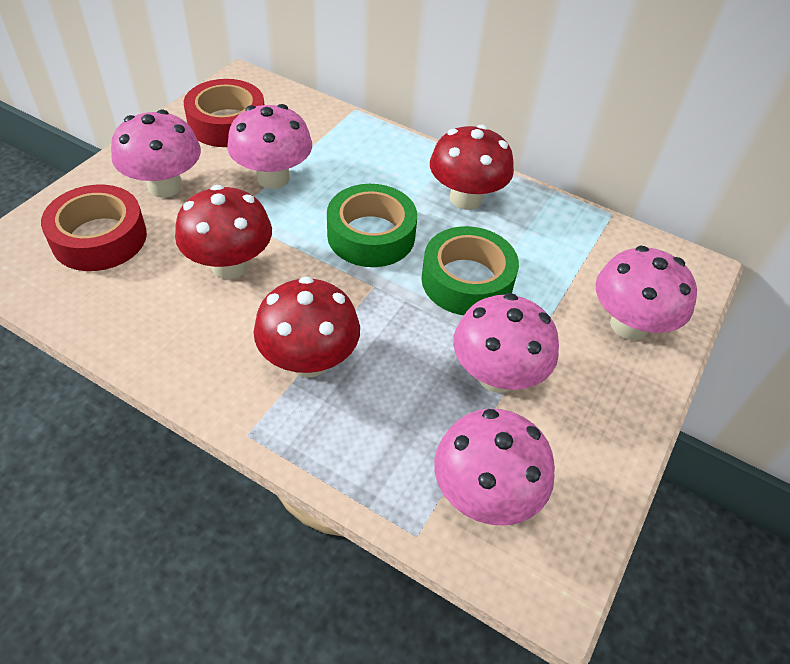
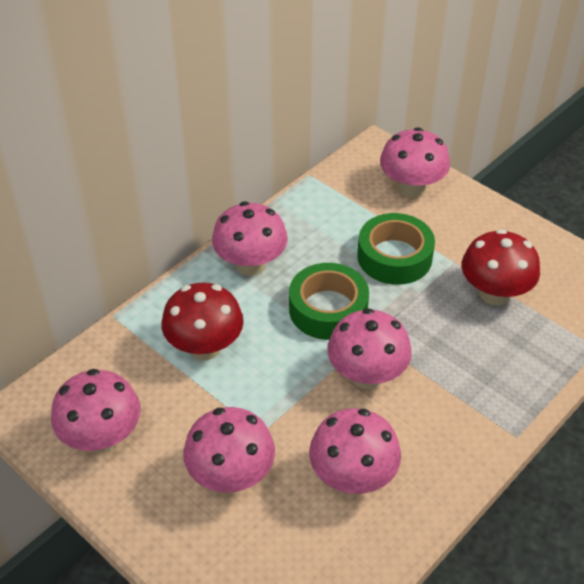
pink mushroom: [111,110,201,198] [227,104,312,189] [434,409,555,526] [453,293,559,393] [596,246,697,340] = 5 -> [51,369,140,453] [183,407,275,492] [212,201,288,276] [309,408,401,494] [327,308,412,389] [380,127,450,198] = 6
red mushroom: [175,185,272,279] [254,276,360,377] [430,125,514,210] = 3 -> [161,283,244,360] [462,229,540,306] = 2
red tape: [41,185,147,271] [184,79,264,147] = 2 -> none = 0

